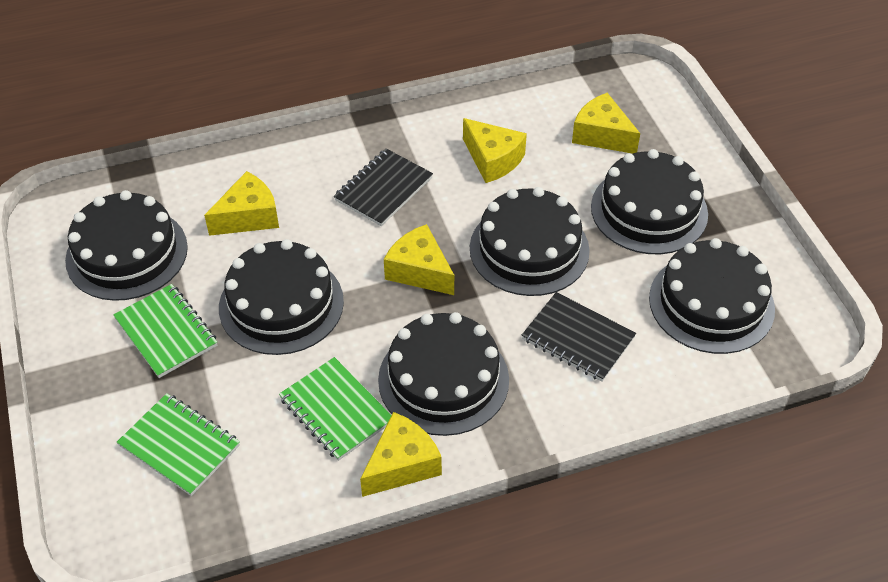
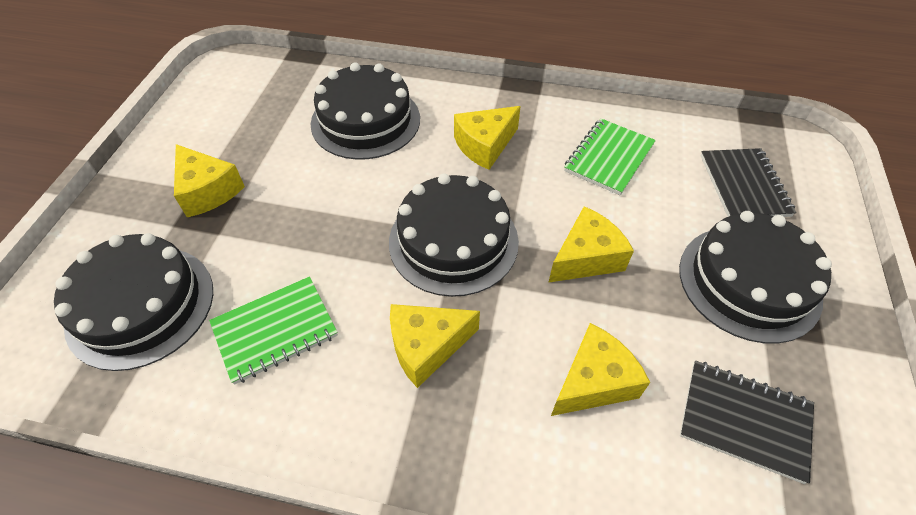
black cake: [65,190,188,301] [219,239,344,355] [378,312,509,436] [470,187,590,296] [591,149,708,254] [649,238,775,354] = 6 -> [54,233,213,371] [310,63,420,160] [389,173,519,297] [679,211,832,343] = 4
green notebook: [113,284,217,378] [117,393,240,496] [279,357,391,461] = 3 -> [209,276,338,385] [564,119,656,195] = 2

